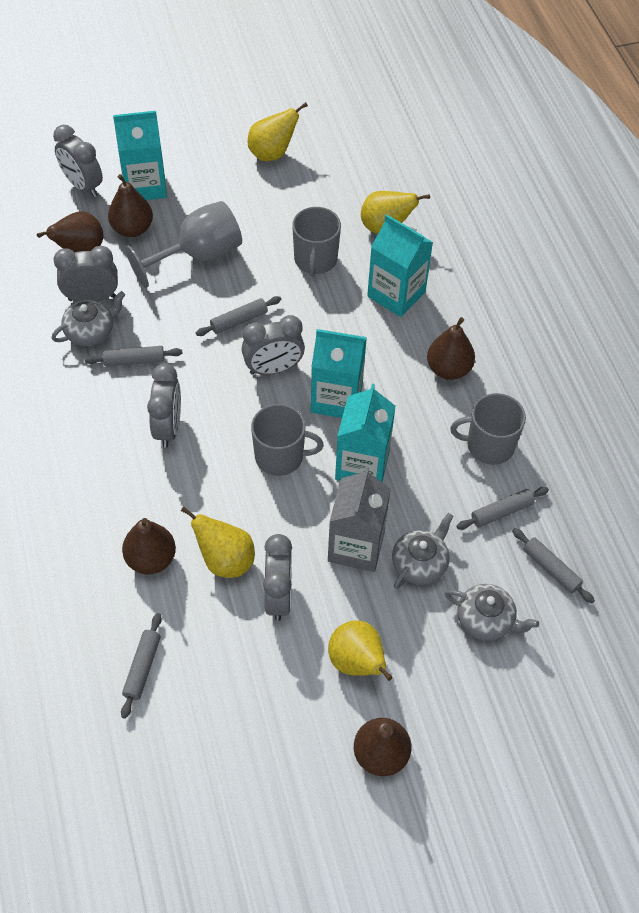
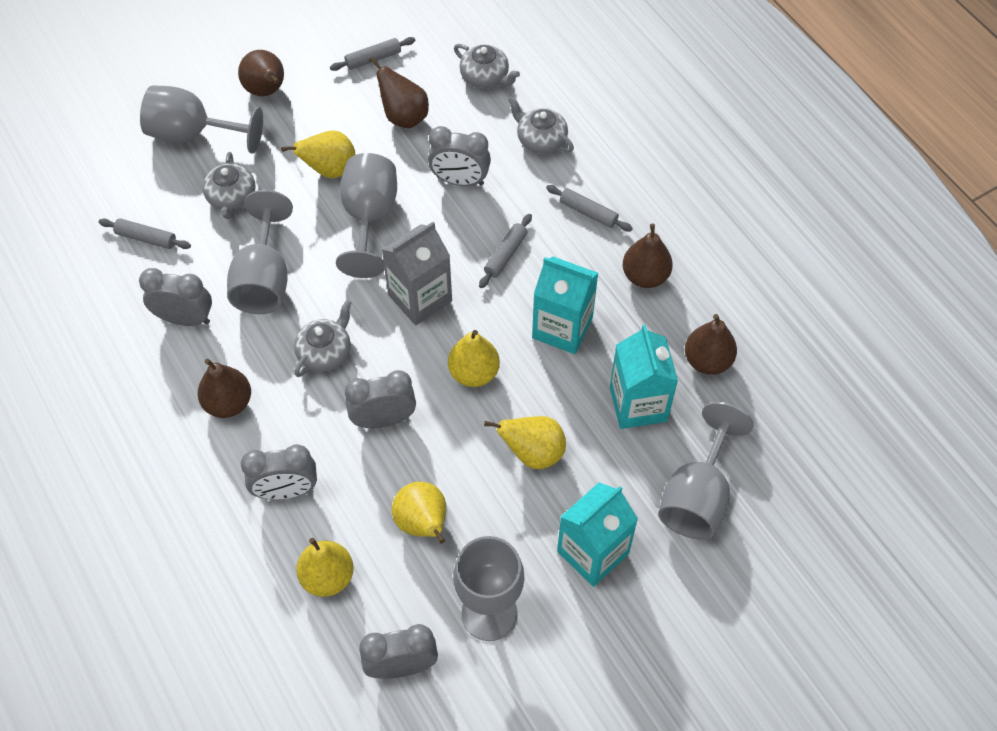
grey goblet: [125,201,242,288] = 1 -> [140,85,263,154] [227,190,293,314] [336,153,397,278] [453,536,524,641] [658,402,754,540] = 5
grey mug: [251,404,324,476] [292,207,341,277] [450,393,526,465] = 3 -> none = 0
grey rolling pin: [85,346,183,367] [121,613,162,719] [196,296,281,336] [457,487,549,530] [512,528,595,603] = 5 -> [99,218,191,249] [330,37,415,71] [479,214,532,288] [546,185,633,231] = 4
grey teapot: [51,291,125,346] [392,513,453,589] [445,584,539,641] = 3 -> [203,152,256,219] [294,300,351,377] [454,44,520,88] [508,96,574,154] = 4
turquoise carton: [113,111,167,200] [311,329,367,418] [335,384,396,482] [367,215,433,317] = 4 -> [532,257,598,354] [557,482,638,587] [610,325,678,429] = 3
yellow pear: [181,506,255,578] [248,102,308,161] [328,621,393,681] [361,191,430,234] = 4 -> [281,130,356,178] [296,538,354,597] [392,482,446,544] [448,330,500,387] [484,416,566,469] = 5

